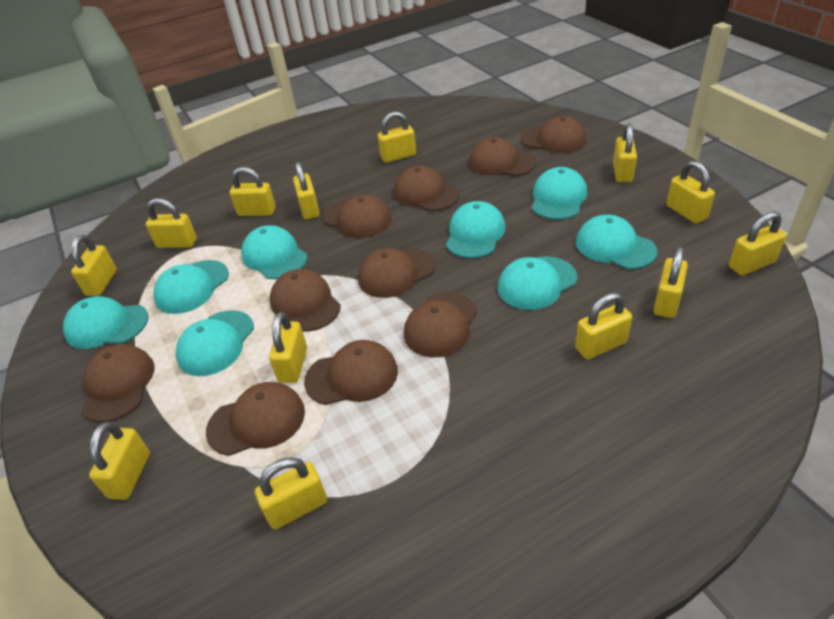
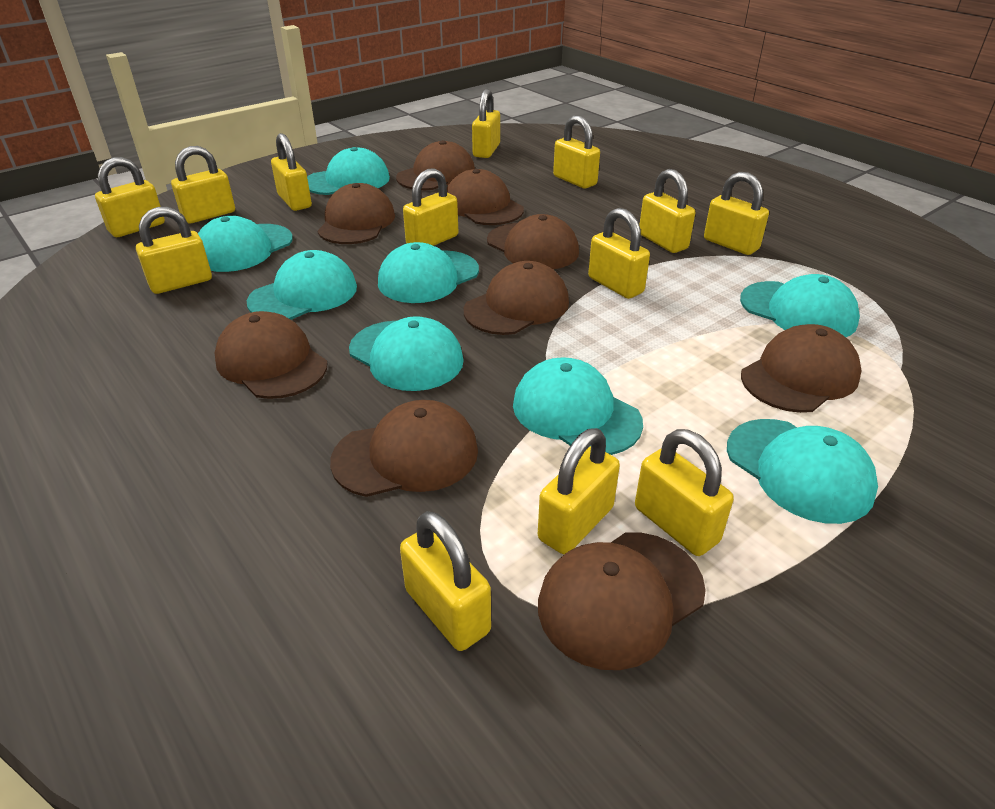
brown cap: [82,344,155,423] [206,382,305,456] [270,269,341,331] [304,340,398,405] [324,195,392,238] [358,248,435,298] [394,166,459,211] [404,293,477,357] [469,137,536,176] [520,116,586,153] = 10 -> [215,311,327,399] [317,183,395,244] [330,400,478,497] [396,140,475,190] [447,169,524,225] [464,261,569,335] [487,214,579,269] [538,533,706,670] [741,324,862,413] = 9

